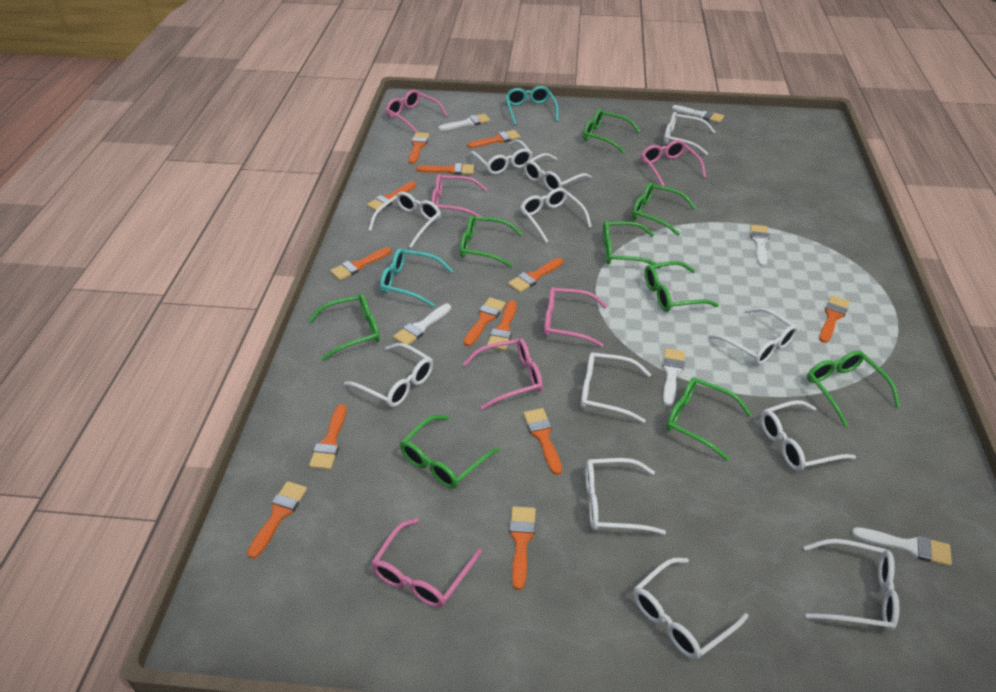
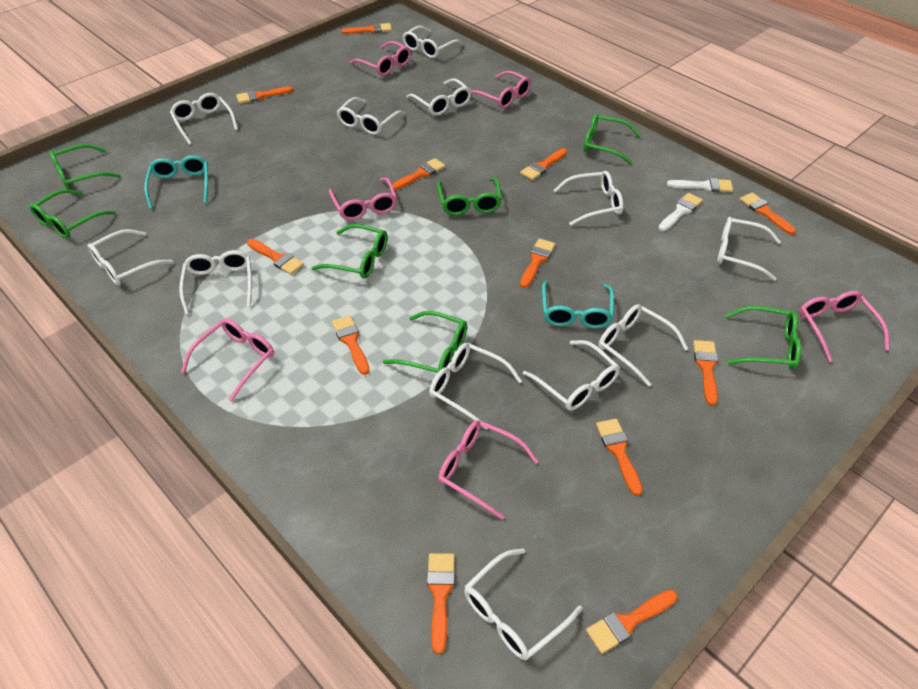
green glasses: [308,294,380,361] [400,415,499,489] [460,215,522,267] [583,109,640,153] [603,221,661,269] [632,182,696,236] [645,261,719,312] [666,378,752,461] [807,351,900,427] = 9 -> [30,189,116,239] [49,144,121,189] [312,224,387,279] [382,311,467,373] [437,177,502,215] [584,114,641,165] [725,306,801,369] = 7
orange brush: [247,481,307,559] [309,404,347,470] [330,247,391,280] [367,181,416,211] [409,132,429,164] [416,163,474,175] [464,297,506,346] [467,130,520,148] [487,300,517,350] [508,258,563,293] [510,506,536,590] [523,408,562,475] [819,295,850,343] = 13 -> [236,86,293,104] [247,239,304,275] [332,315,370,375] [341,23,392,34] [392,158,445,190] [427,553,455,654] [520,148,567,180] [520,239,555,288] [586,590,678,654] [596,419,643,496] [693,340,718,406] [740,193,796,235] = 12
white brush: [393,304,451,345] [438,114,490,131] [662,348,685,406] [672,105,724,123] [750,225,770,267] [852,527,952,566] = 6 -> [659,193,703,231] [667,178,733,192] = 2

